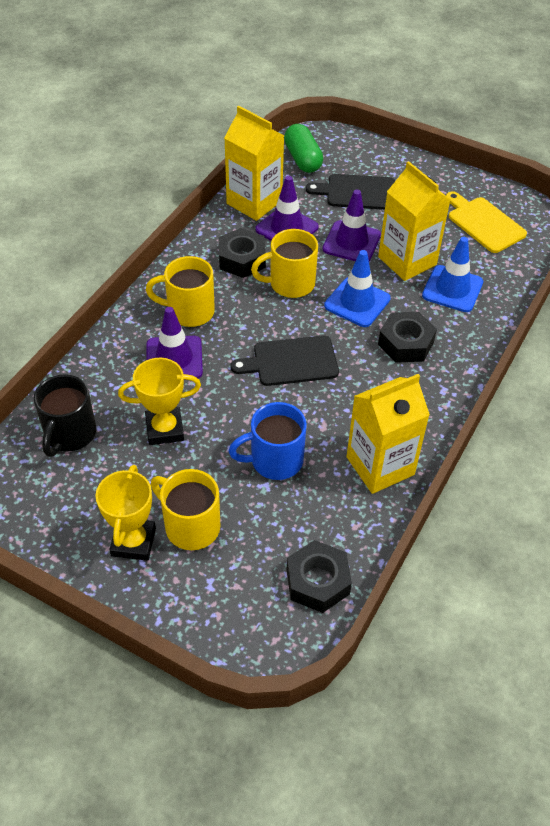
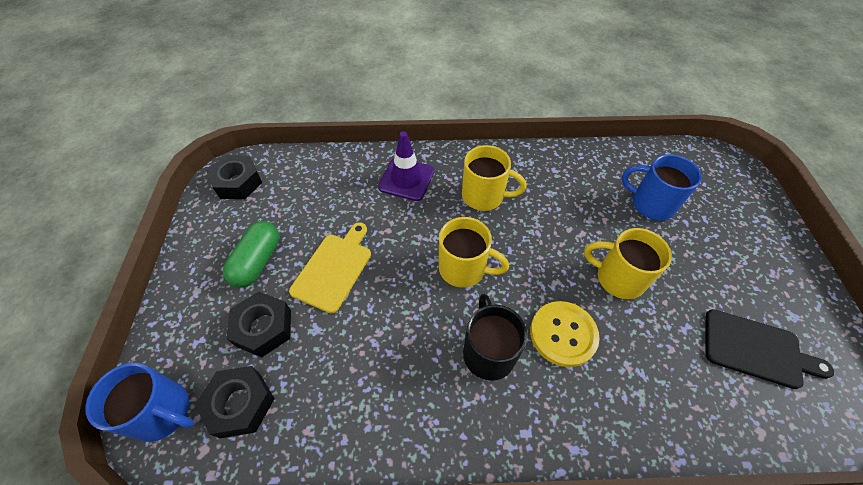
black cutting board: [231,335,339,386] [306,174,395,210] = 2 -> [705,309,834,389] = 1
blue mug: [229,402,307,480] = 1 -> [85,363,194,442] [621,154,702,221] = 2
blue traffic cone: [324,250,391,327] [422,237,483,312] = 2 -> none = 0
purple traffic cone: [146,307,203,378] [255,176,319,241] [322,190,381,261] = 3 -> [378,131,434,201] = 1
yellow button: none = 0 -> [530,301,599,367] = 1
yellow carton: [224,106,284,221] [346,374,430,494] [378,161,450,281] = 3 -> none = 0
yellow trophy: [95,465,156,561] [118,358,201,445] = 2 -> none = 0

